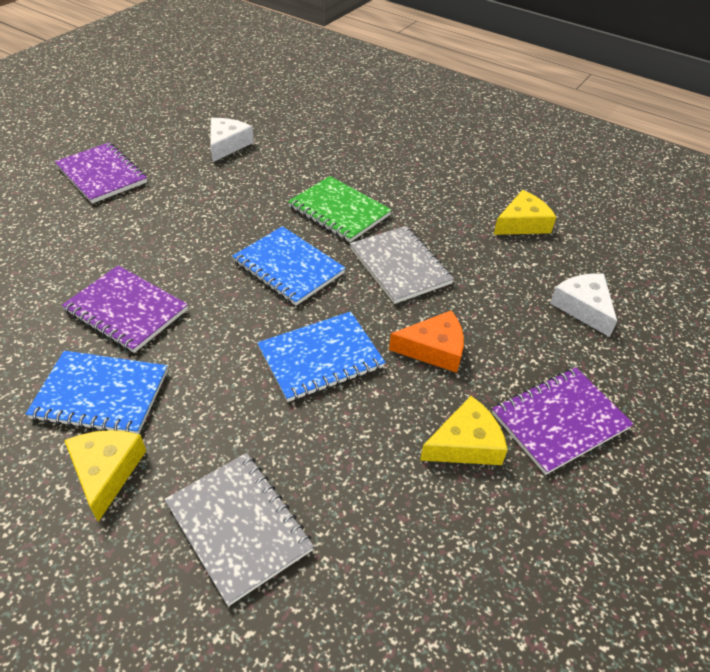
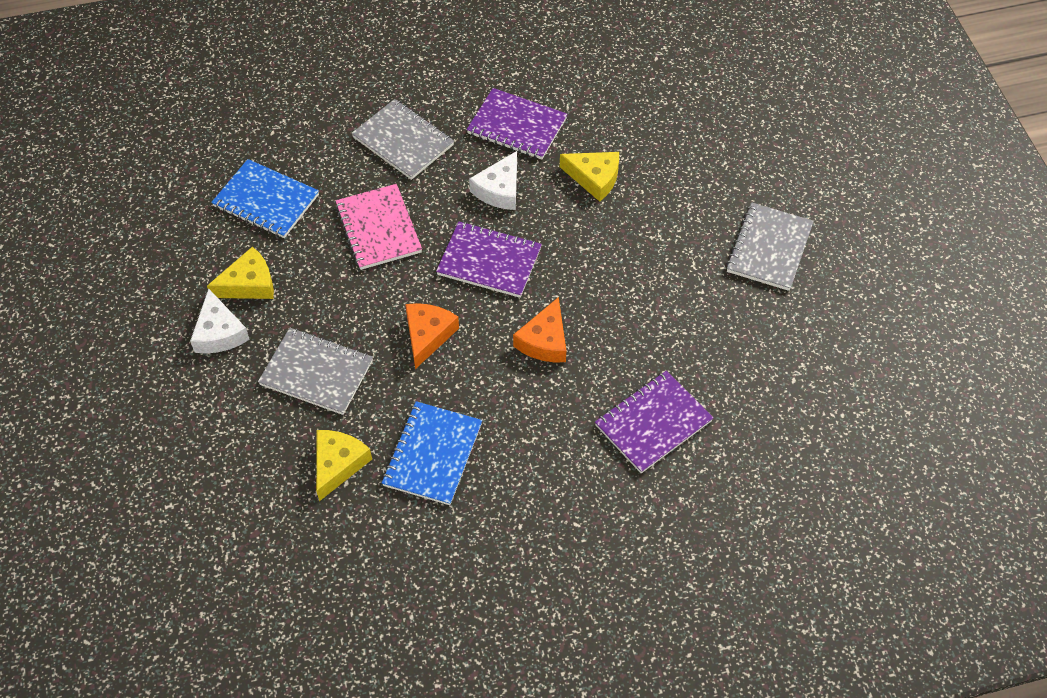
blue notebook: [26,351,168,434] [232,226,345,306] [257,312,385,402] = 3 -> [211,159,319,238] [382,401,482,505] = 2
green notebook: [288,176,392,242] = 1 -> none = 0
grey notebook: [164,453,314,606] [350,226,454,304] = 2 -> [258,328,373,415] [351,99,454,180] [726,203,814,291] = 3
orange cheese: [389,311,464,373] = 1 -> [405,303,459,369] [513,297,566,362] = 2
pink notebook: none = 0 -> [335,184,422,270] = 1

